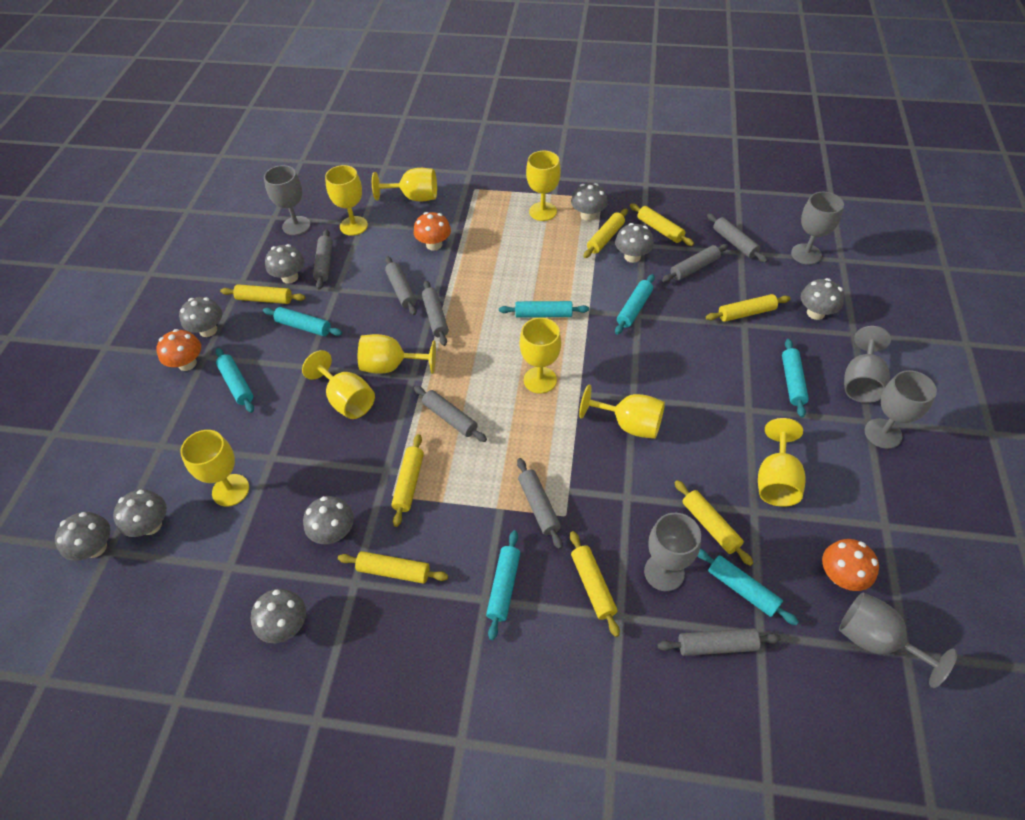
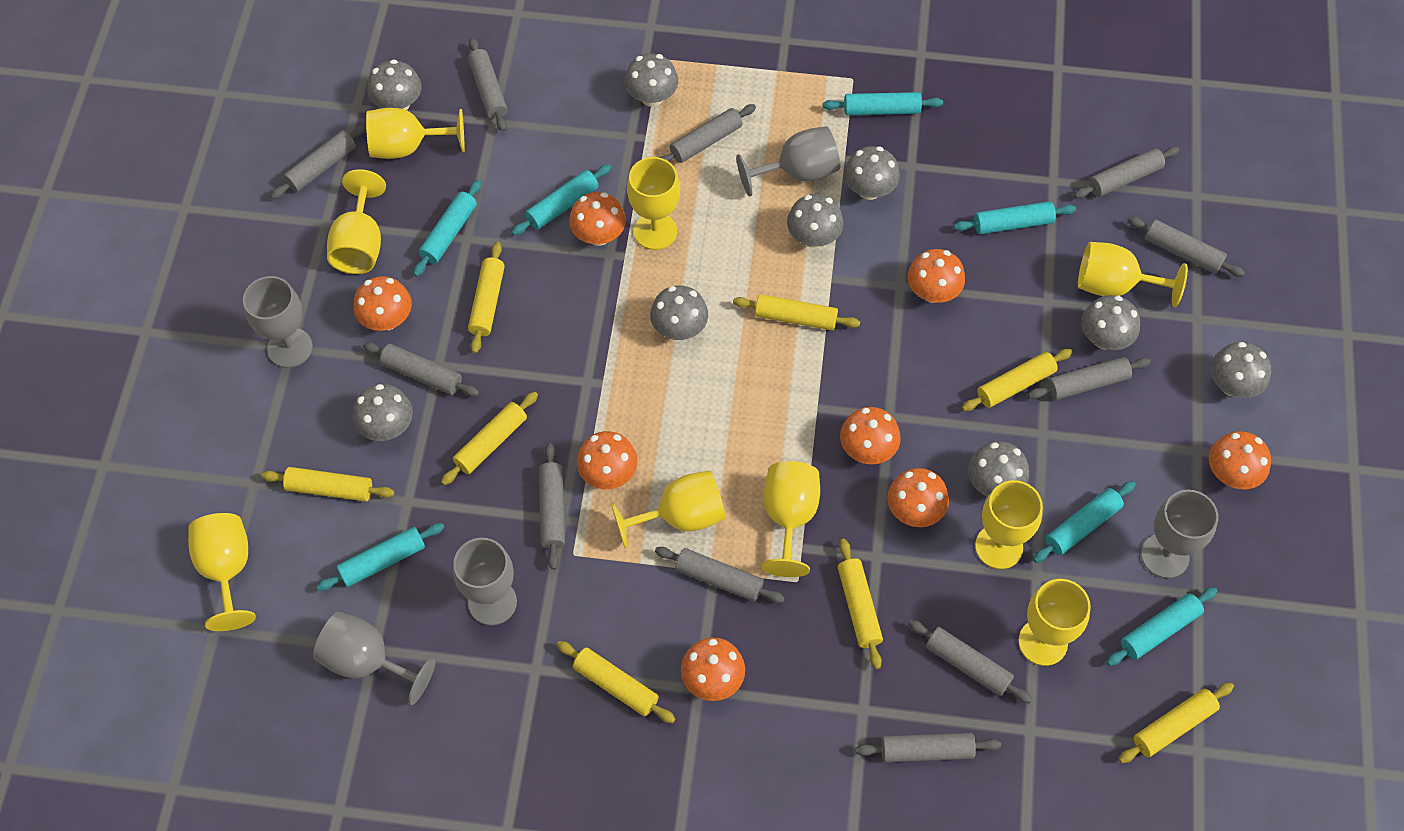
grey goblet: [264,165,311,235] [644,513,701,591] [791,192,844,265] [839,592,958,688] [844,326,891,403] [865,370,937,449] = 6 -> [243,276,313,368] [313,612,435,705] [453,538,517,625] [736,126,840,197] [1141,490,1219,578] = 5
grey rolling pin: [313,229,333,290] [385,257,417,315] [414,386,487,442] [422,281,449,346] [517,458,563,549] [658,628,781,656] [662,244,729,282] [707,213,768,263] = 8 -> [271,123,366,199] [363,342,479,397] [468,38,507,132] [539,443,565,570] [655,547,785,603] [660,104,756,163] [855,733,1001,762] [908,620,1032,703] [1028,357,1151,400] [1074,147,1180,199] [1127,216,1245,277] = 11
orange mushroom: [156,329,201,371] [414,212,451,250] [822,539,879,591] = 3 -> [353,276,412,331] [569,192,626,246] [577,431,637,489] [681,637,745,701] [840,407,901,465] [887,468,949,527] [908,249,965,303] [1209,431,1271,489] = 8

